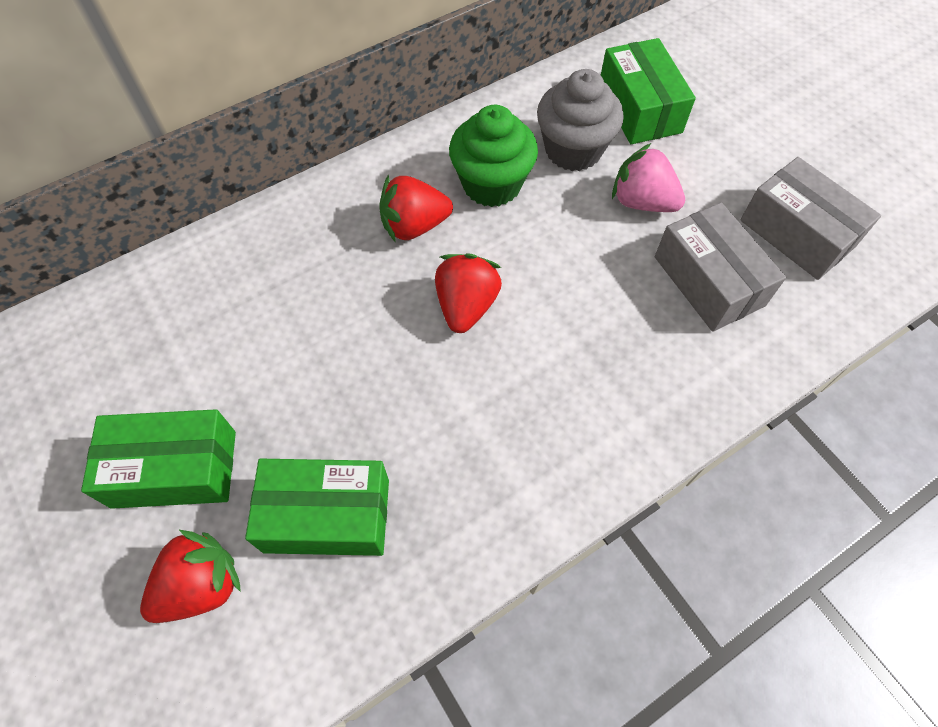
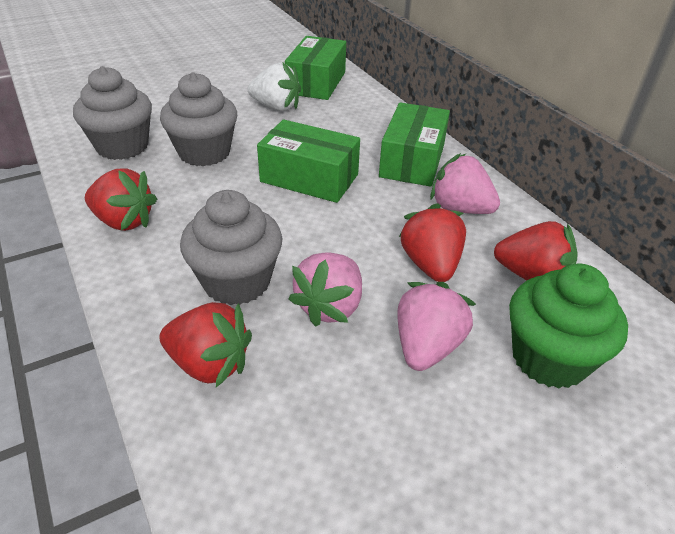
grey box: [655,202,786,332] [740,157,881,280] = 2 -> none = 0
grey cupcake: [537,69,624,171] = 1 -> [73,66,152,160] [160,72,237,166] [180,190,282,305] = 3
pink strawberry: [612,143,685,212] = 1 -> [289,252,362,327] [397,282,476,371] [430,153,500,214] = 3
red strawberry: [140,529,241,623] [379,174,453,243] [435,253,502,333] = 3 -> [85,168,157,231] [159,302,252,387] [399,203,466,282] [494,221,578,280] = 4
white strawberry: none = 0 -> [248,62,301,111] = 1

